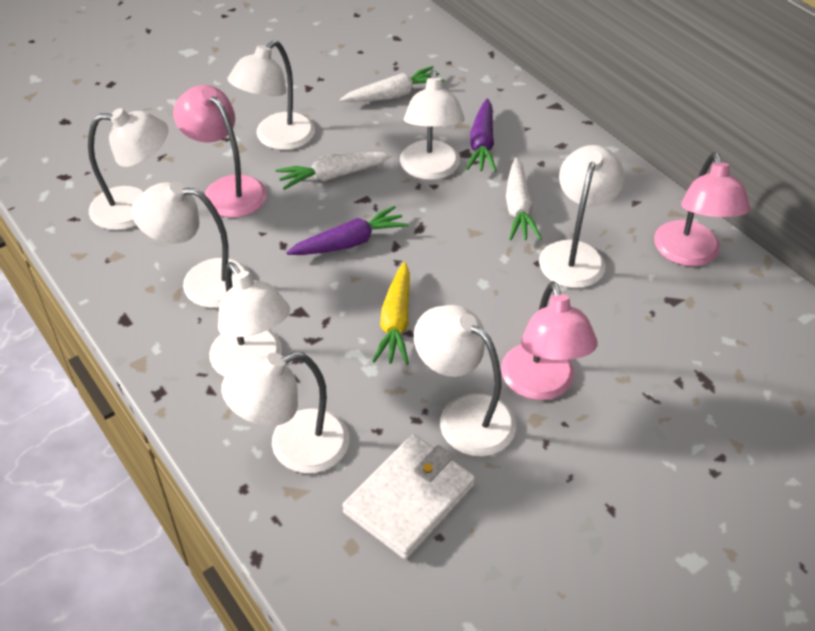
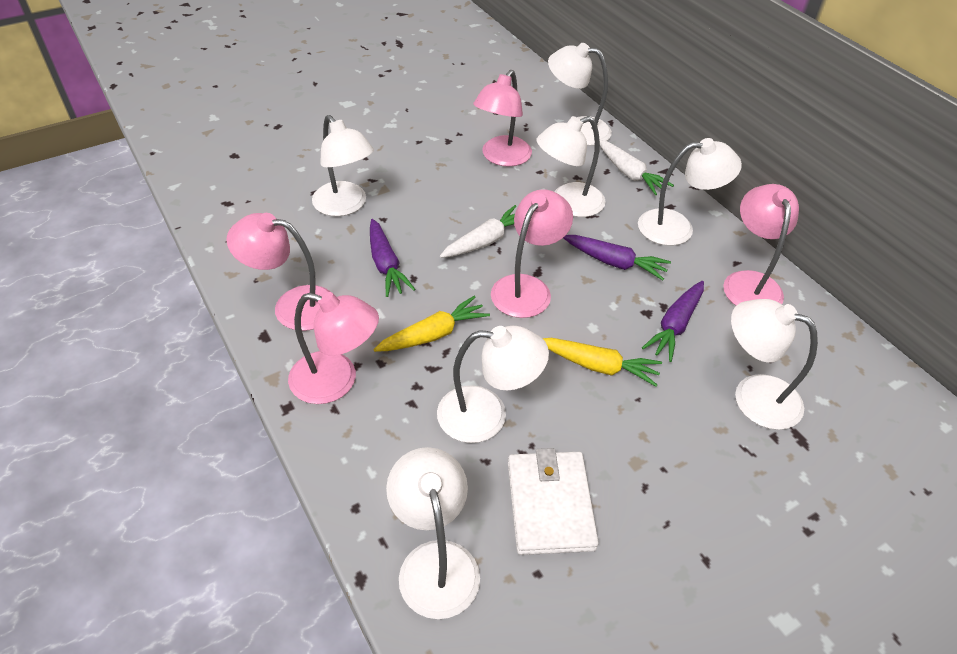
pink lamp: [173,85,267,218] [501,281,598,400] [654,152,750,266] = 3 -> [226,213,331,331] [288,292,379,404] [473,70,532,166] [491,189,573,318] [723,184,799,306] = 5
purple carrot: [286,206,409,255] [466,99,497,172] = 2 -> [370,219,415,297] [563,235,671,280] [642,281,704,362] = 3
white carrot: [275,152,393,190] [340,66,445,102] [506,157,542,240] = 3 -> [440,205,516,258] [600,140,674,195] = 2
white lamp: [88,108,168,230] [132,182,251,308] [209,262,290,377] [221,352,349,473] [227,40,315,150] [400,70,465,180] [414,305,516,456] [539,145,625,288] = 8 -> [312,115,374,216] [386,447,480,619] [437,326,549,443] [537,116,605,217] [548,43,612,146] [638,138,742,246] [731,299,818,430] = 7
yellow carrot: [372,262,410,365] = 1 -> [373,296,490,352] [542,338,662,386] = 2

